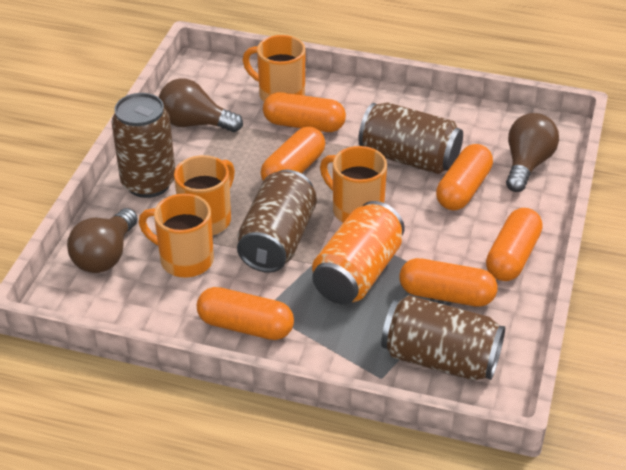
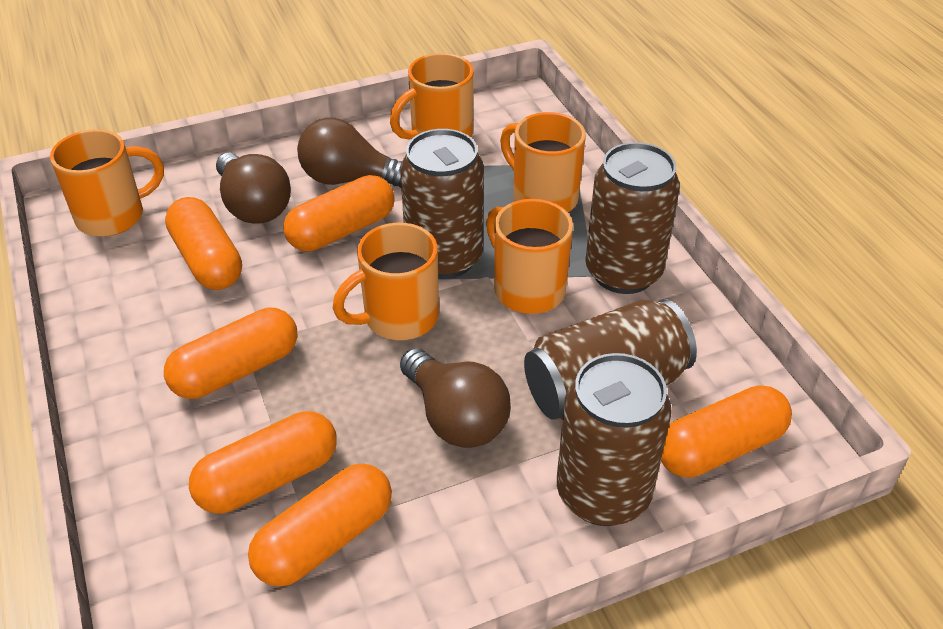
orange can: [312,201,405,304] = 1 -> none = 0
orange mug: [139,193,214,278] [174,155,235,236] [243,35,305,102] [320,146,387,223] = 4 -> [50,129,164,237] [333,223,439,340] [390,53,474,140] [486,199,573,314] [500,112,586,212] = 5

